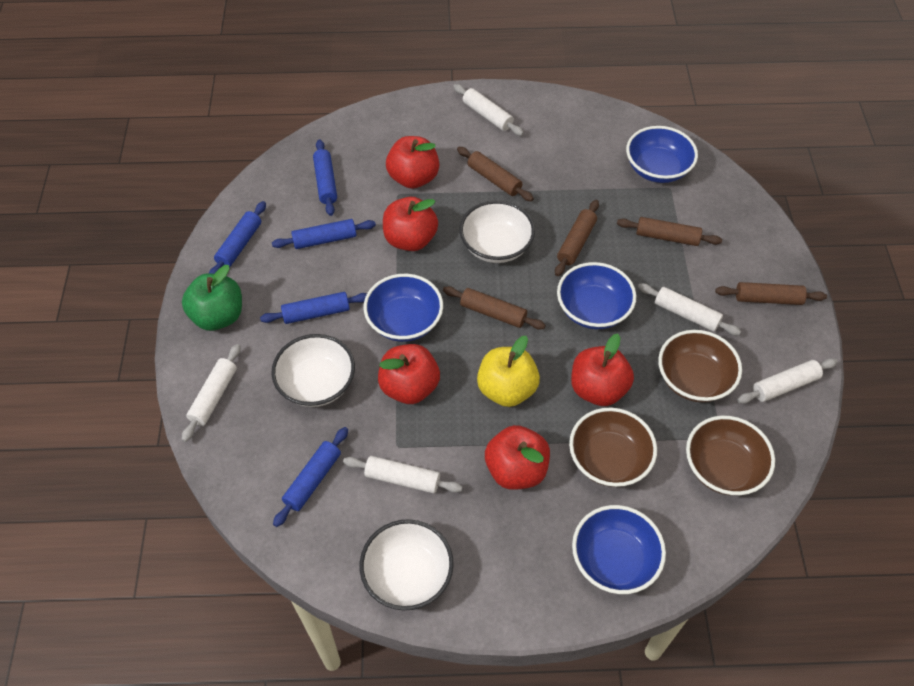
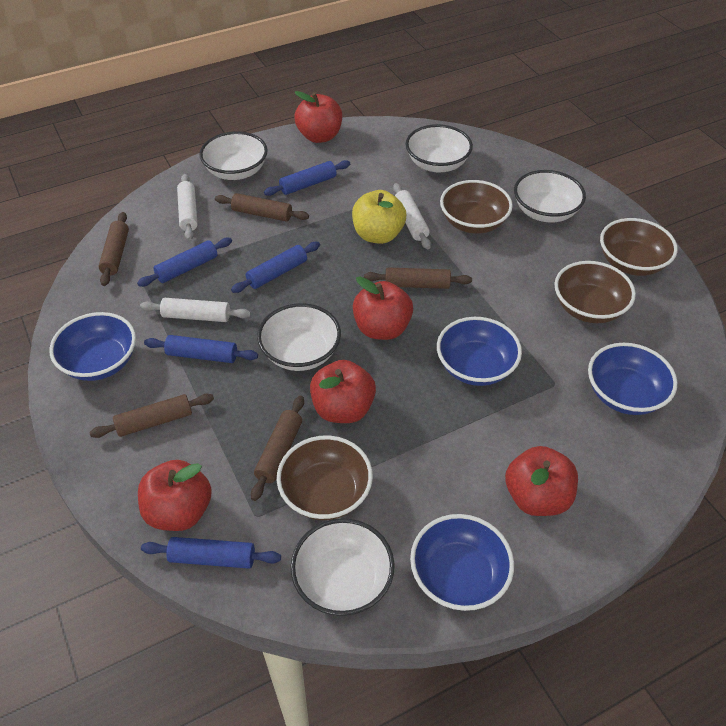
brown bowl: [569,408,657,487] [658,330,742,402] [686,416,775,496] = 3 -> [277,436,373,520] [440,180,513,234] [554,261,636,323] [600,218,678,276] = 4
green apple: [182,265,242,331] = 1 -> none = 0
white bowl: [272,334,355,407] [360,519,454,611] [460,201,535,263] = 3 -> [199,131,268,180] [257,303,341,371] [290,518,395,616] [406,124,473,172] [514,170,586,223] = 5
white rolling pin: [182,344,241,442] [343,456,462,494] [453,84,524,136] [638,283,741,335] [737,358,838,404] = 5 -> [140,298,251,322] [177,174,198,240] [393,183,431,249] = 3

